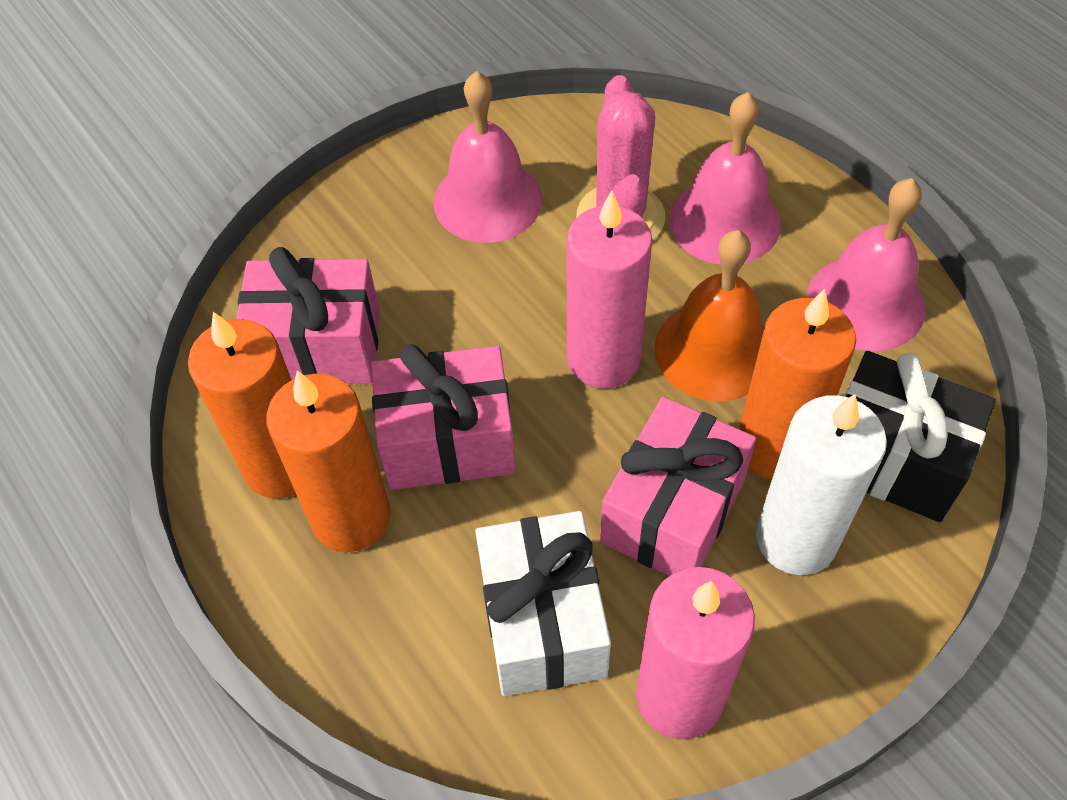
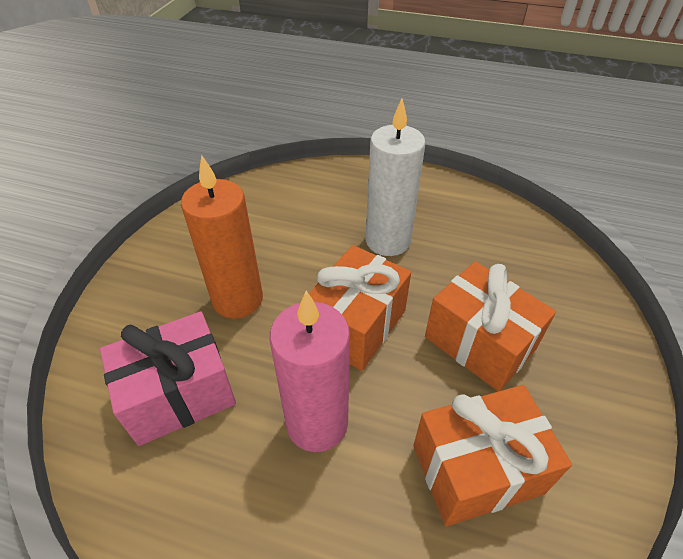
black gift: [844,351,996,522] = 1 -> none = 0
orange bell: [654,230,765,401] = 1 -> none = 0
orange candle: [188,312,296,498] [266,370,390,552] [739,289,856,480] = 3 -> [181,155,263,319] = 1
orange gift: none = 0 -> [309,245,411,371] [413,385,572,526] [425,261,556,392] = 3
pink bell: [433,71,542,243] [669,92,781,265] [807,178,925,351] = 3 -> none = 0
pink cactus: [576,75,665,241] = 1 -> none = 0
pink candle: [567,190,652,389] [636,567,755,739] = 2 -> [270,291,350,452] = 1
pink gift: [237,247,380,384] [371,344,516,490] [600,397,756,576] = 3 -> [100,311,236,446] = 1
white gift: [475,511,611,696] = 1 -> none = 0

